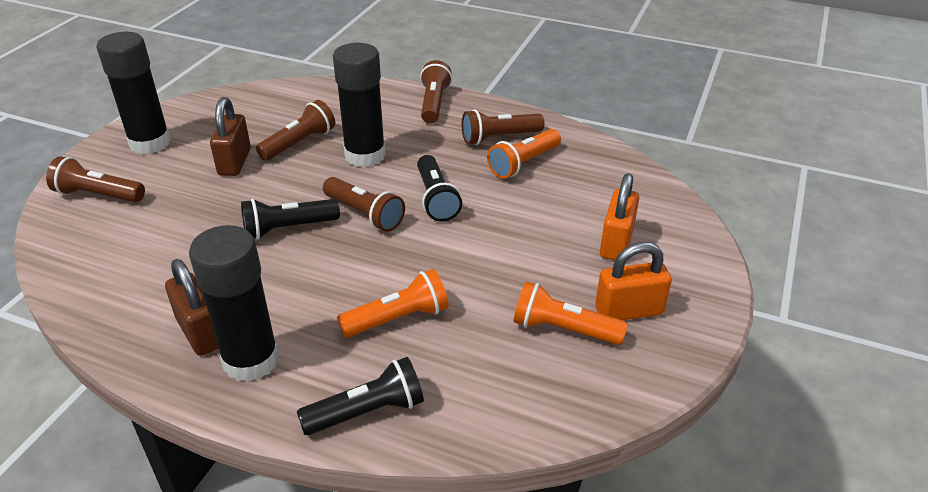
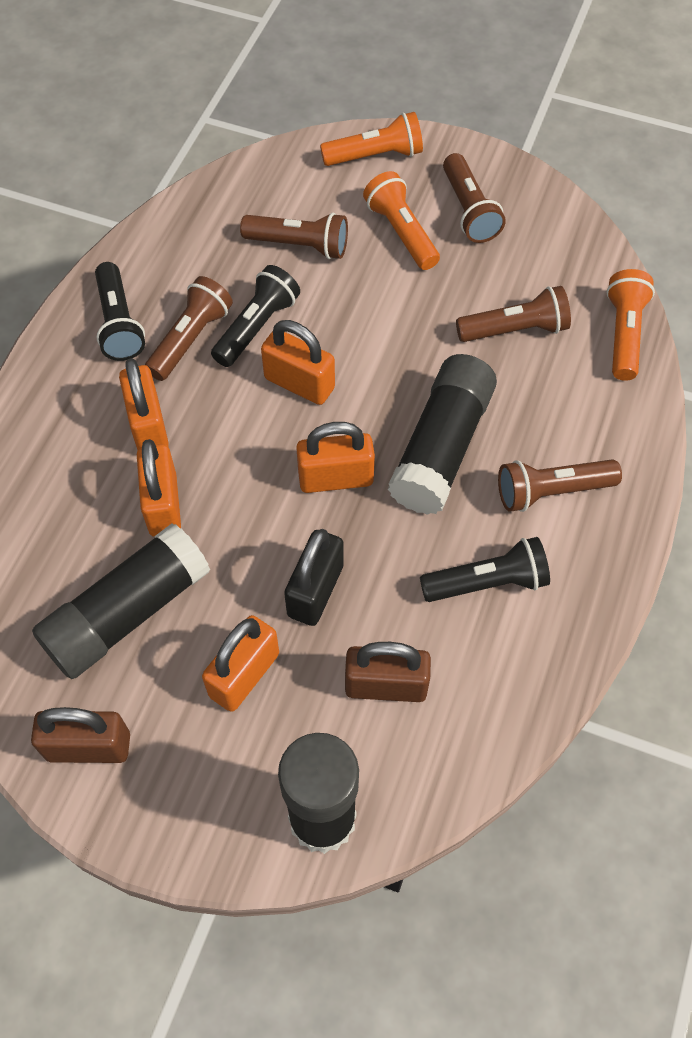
black padlock: none = 0 -> [284,529,344,626] = 1
orange padlock: [595,242,672,320] [600,173,639,260] = 2 -> [119,358,169,450] [137,439,181,537] [202,615,279,712] [261,320,335,405] [296,422,375,493] = 5

